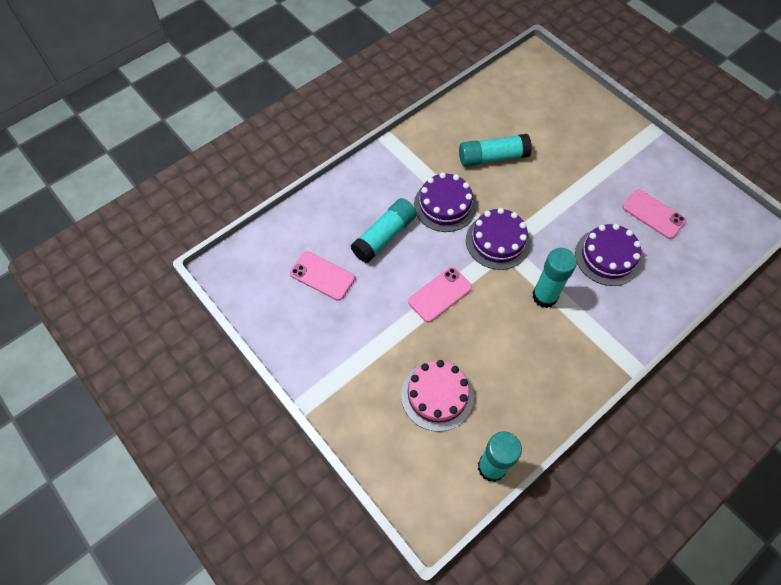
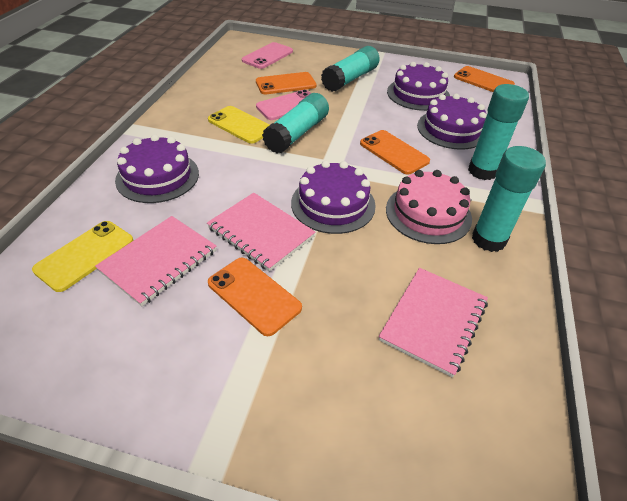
orange phone: none = 0 -> [208,258,302,336] [256,72,316,94] [360,130,430,175] [454,66,515,92] = 4
pink notebook: none = 0 -> [95,216,217,306] [207,193,315,272] [379,268,488,378] = 3
pink phone: [290,251,355,301] [408,267,472,322] [622,189,686,239] = 3 -> [242,42,293,69] [256,90,311,120] = 2
purple cake: [414,172,477,232] [466,208,531,270] [575,224,642,286] = 3 -> [115,134,199,203] [291,161,376,234] [387,62,450,111] [417,94,487,150] = 4
yellow phone: none = 0 -> [32,221,134,292] [208,106,270,144] = 2

